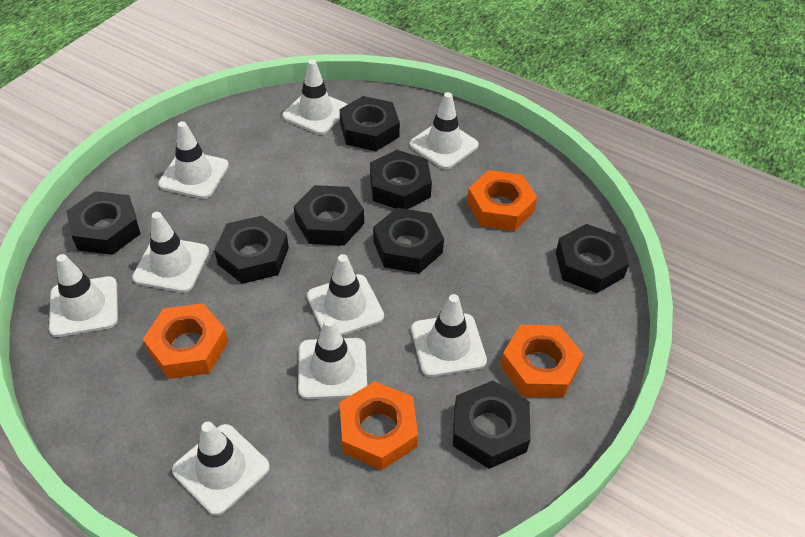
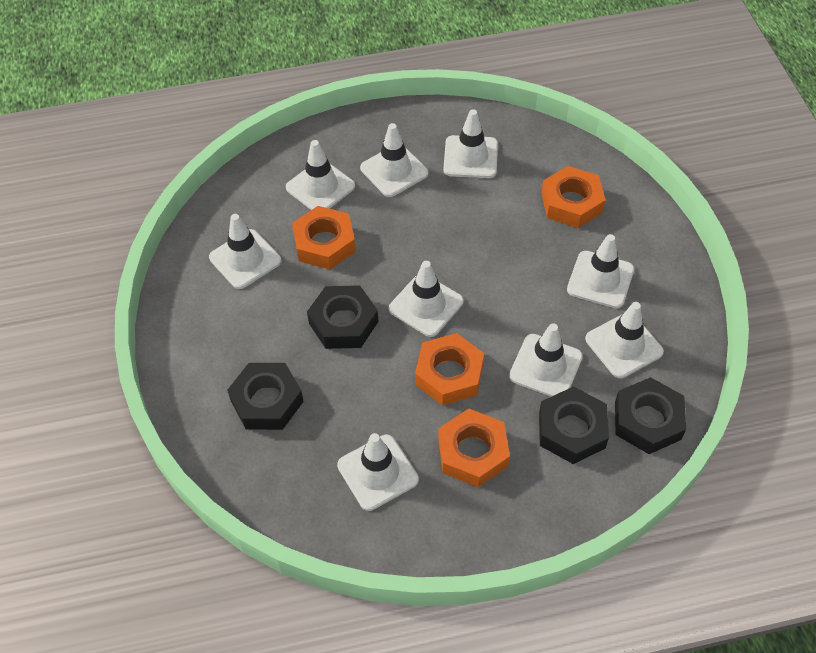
black nut: [66,191,141,255] [214,216,289,284] [294,185,364,246] [340,96,400,151] [370,150,432,209] [373,208,444,273] [453,381,530,469] [556,224,629,293] = 8 -> [227,363,304,430] [307,285,379,349] [539,386,609,464] [615,377,686,454] = 4

